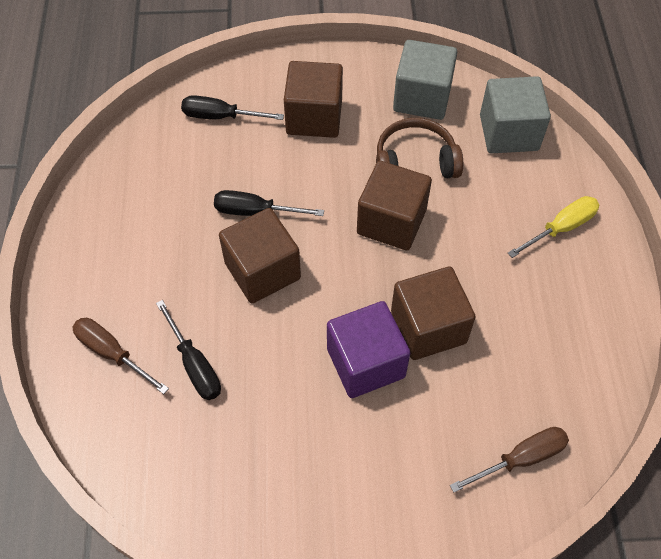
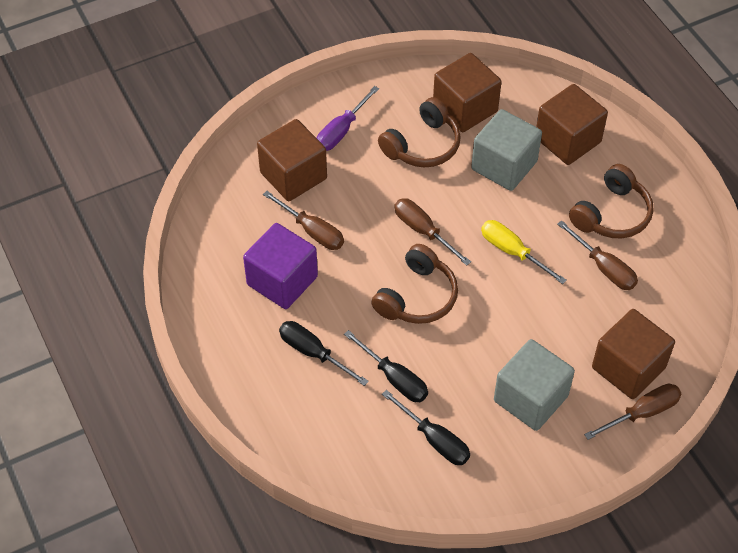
brown headphones: [376,118,463,178] = 1 -> [371,244,458,324] [378,97,461,167] [569,164,654,238] = 3
brown screwdriver: [72,318,169,394] [450,427,569,492] = 2 -> [263,191,344,250] [394,198,471,266] [557,220,638,290] [584,384,682,440] = 4
purple screwdriver: none = 0 -> [317,86,379,151] = 1

